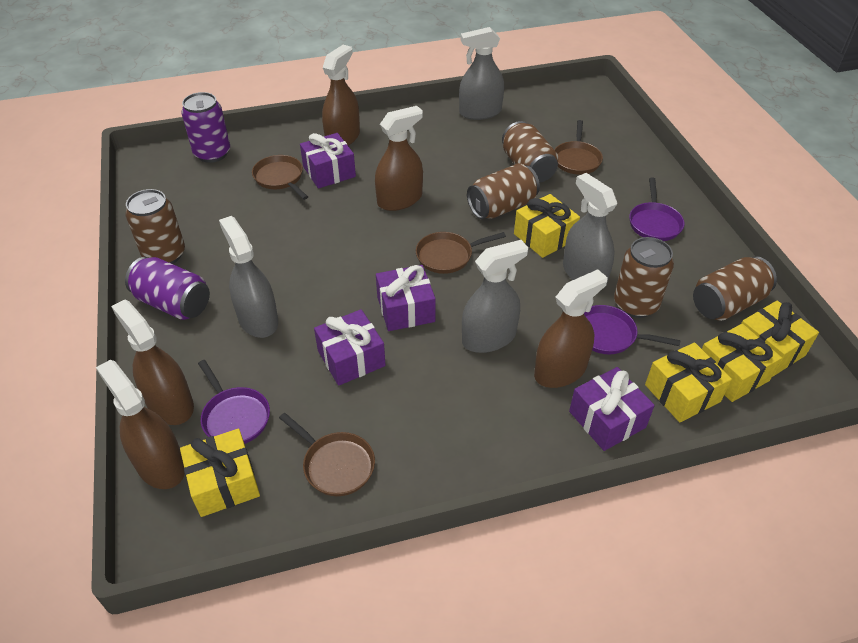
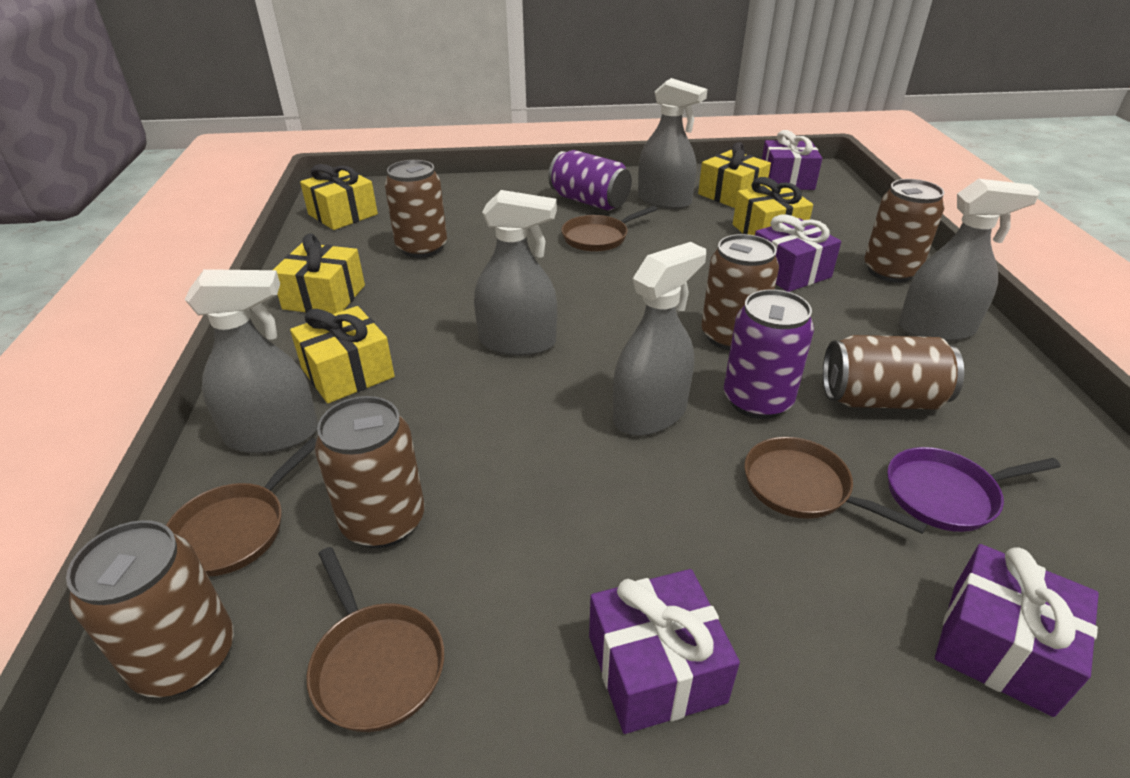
brown can: [126,189,185,264] [467,163,540,219] [502,121,558,182] [614,237,674,318] [693,256,777,321] = 5 -> [66,520,234,697] [315,396,424,548] [385,160,447,258] [701,234,779,351] [823,335,964,410] [864,179,945,283] = 6
brown spray bottle: [96,359,185,489] [111,300,194,425] [322,45,360,146] [375,106,423,211] [534,269,608,388] = 5 -> none = 0
grey spray bottle: [219,216,278,338] [459,27,504,120] [462,240,528,353] [563,173,617,287] = 4 -> [184,269,318,454] [474,190,557,356] [613,242,706,436] [638,78,707,209] [899,179,1040,342] = 5
purple pan: [198,360,270,444] [584,305,681,354] [629,177,684,241] = 3 -> [887,447,1061,532] = 1

